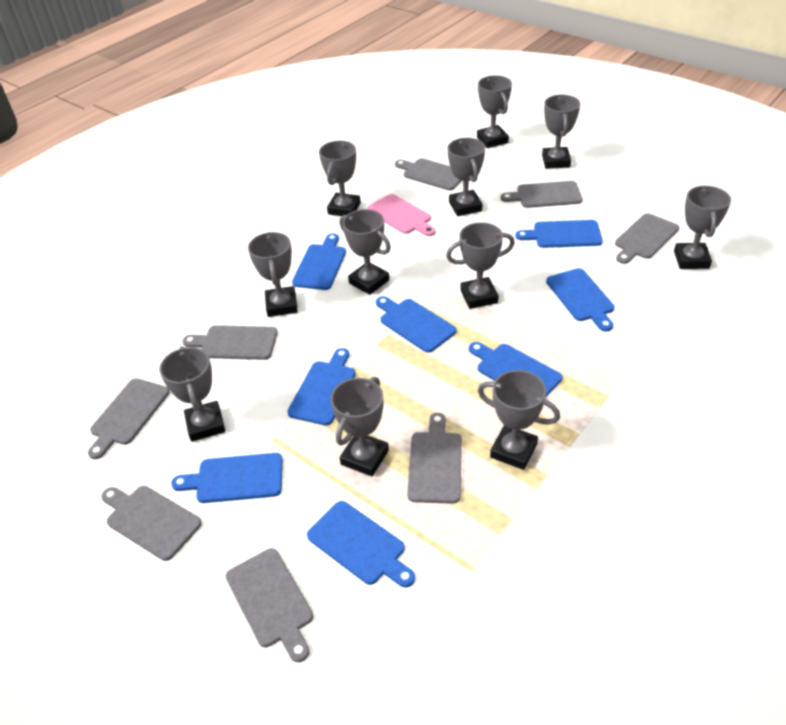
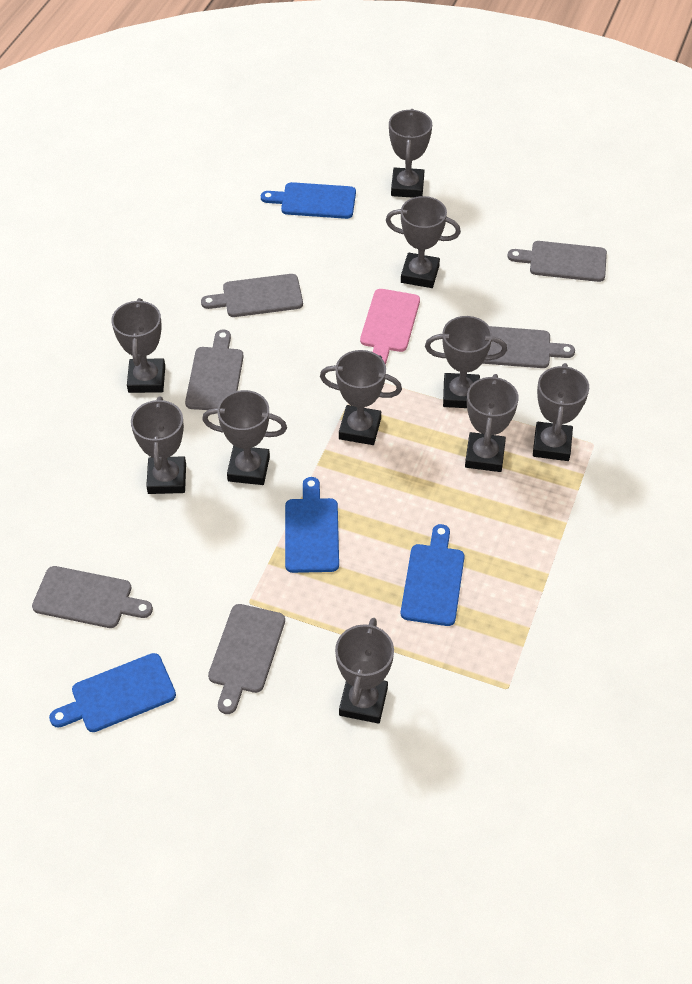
blue cutting board: [171,453,283,503] [287,348,356,425] [292,233,346,290] [307,501,415,588] [376,296,457,353] [469,342,563,398] [515,220,603,248] [546,268,615,332] = 8 -> [49,653,176,732] [261,182,356,219] [285,477,339,573] [401,524,465,626] = 4
grey cutting board: [88,378,170,459] [101,486,202,561] [182,325,278,360] [225,548,314,662] [395,158,461,190] [407,413,462,504] [501,181,583,208] [615,213,679,264] = 8 -> [32,566,153,628] [185,329,244,410] [201,274,303,317] [208,604,285,714] [482,326,575,368] [507,241,607,282] = 6
grey trophy: [159,346,225,442] [248,232,298,317] [319,140,361,216] [331,377,389,476] [340,209,391,295] [446,222,515,309] [448,138,485,216] [477,75,512,148] [478,370,560,470] [542,95,580,169] [674,186,731,269] = 11 -> [111,298,165,393] [131,397,186,494] [202,390,287,485] [320,350,402,445] [335,618,394,724] [386,196,461,288] [389,109,432,198] [425,316,507,408] [465,374,519,472] [533,363,589,461] = 10

